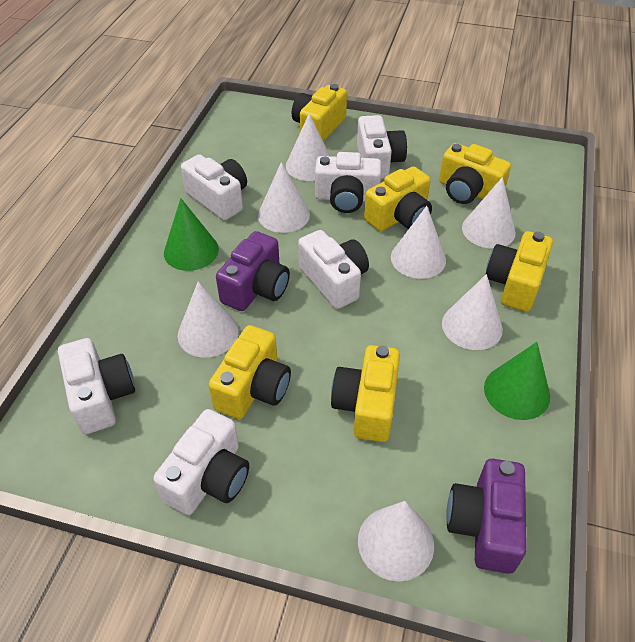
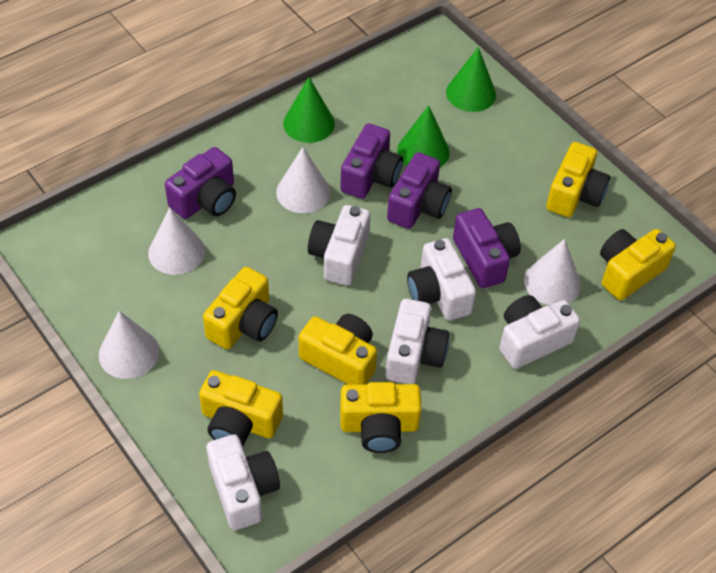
green cone: [164,198,219,271] [484,342,550,420] = 2 -> [283,77,335,143] [397,105,450,167] [446,47,496,112] = 3
purple camera: [216,231,290,311] [446,459,527,574] = 2 -> [165,147,236,219] [340,123,403,199] [387,152,452,229] [453,208,521,288] = 4
white camera: [58,338,135,434] [153,409,249,515] [181,154,247,220] [298,230,369,309] [315,152,381,213] [357,115,407,179] = 6 -> [207,435,280,530] [308,205,370,285] [385,299,450,384] [407,238,476,321] [499,295,580,369] = 5
white cone: [178,281,239,358] [258,162,310,233] [286,113,330,181] [358,501,434,581] [391,206,446,279] [442,274,503,350] [462,177,516,249] = 7 -> [99,311,159,379] [148,208,205,275] [276,147,330,213] [524,239,581,305] = 4

